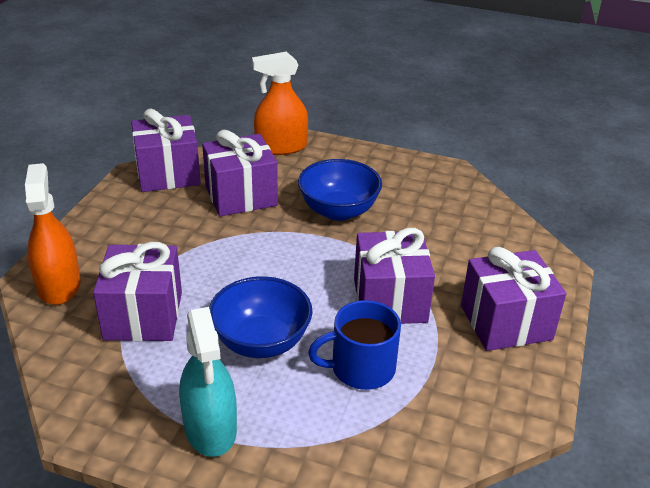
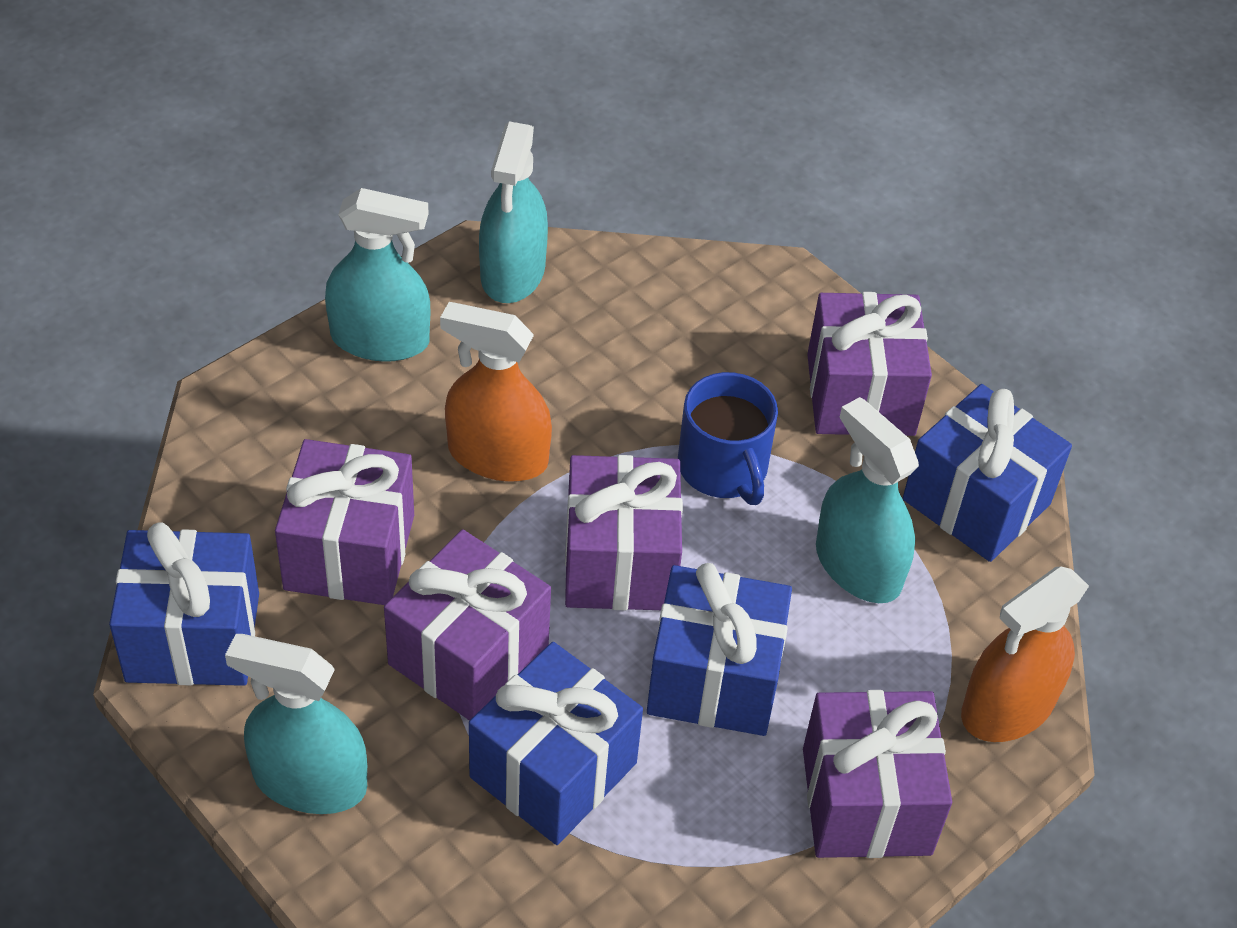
blue bowl: [209,276,313,358] [298,159,382,221] = 2 -> none = 0
blue gift: none = 0 -> [109,522,259,686] [469,642,643,845] [647,563,792,736] [903,384,1072,562] = 4
turquoise spray bottle: [179,307,237,457] = 1 -> [225,634,367,814] [325,188,430,362] [479,121,548,303] [816,397,919,603] = 4

